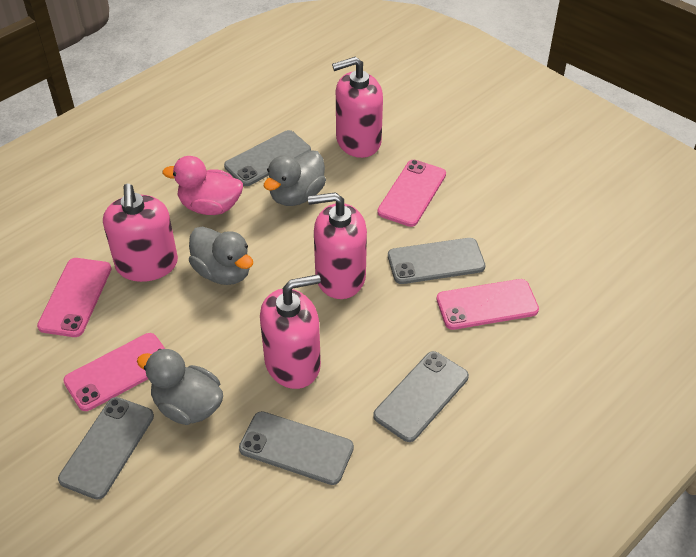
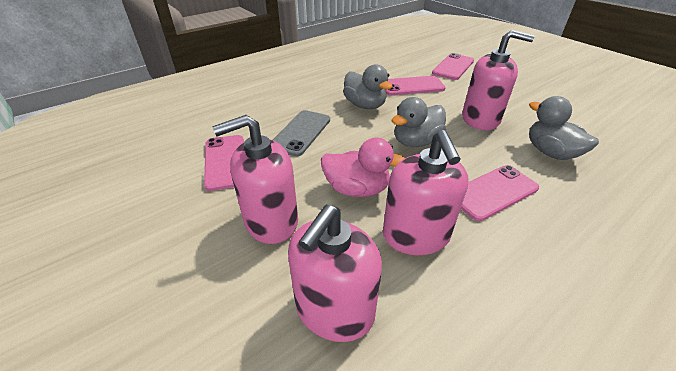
grey phone: [58,397,154,500] [224,130,311,186] [239,411,354,485] [373,351,469,442] [388,238,485,284] = 5 -> [273,110,330,156] = 1

